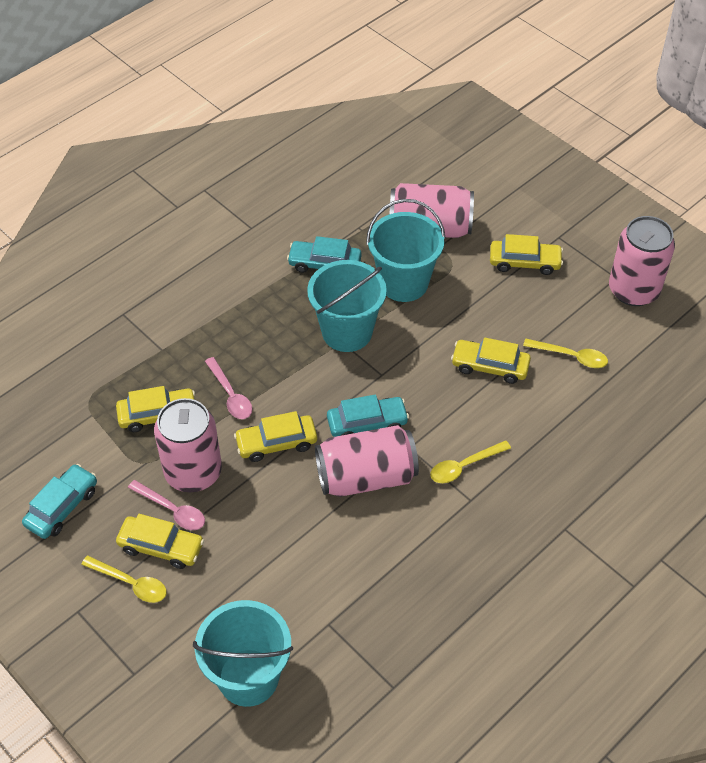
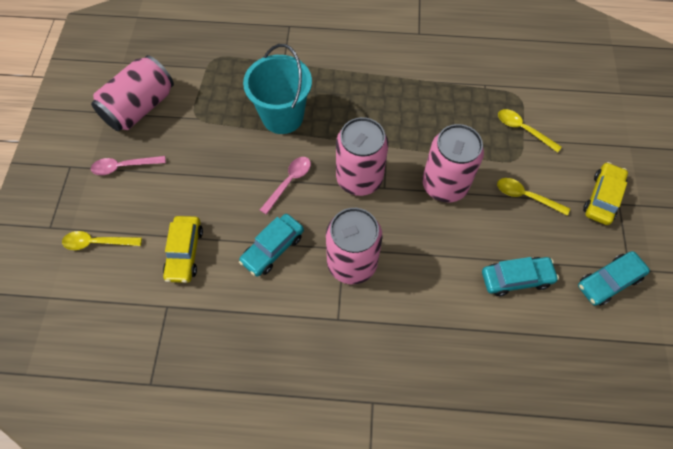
turquoise bucket: [193,600,293,707] [307,260,387,352] [366,199,445,302] = 3 -> [243,44,312,134] = 1
yellow car: [116,386,195,432] [116,514,204,569] [234,411,317,462] [451,337,531,384] [490,234,563,275] = 5 -> [163,216,203,283] [583,162,628,225] = 2

